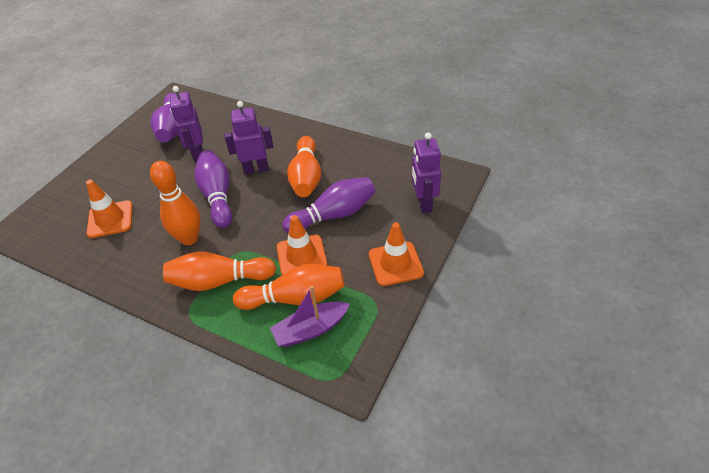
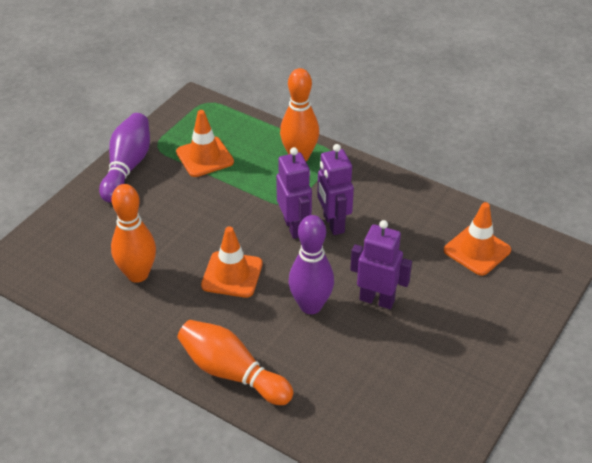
orange bowling pin: [150,161,200,245] [163,251,276,291] [233,264,345,310] [287,136,321,197] = 4 -> [111,184,156,283] [177,320,294,405] [280,68,319,161] = 3
purple boat: [270,286,350,347] = 1 -> none = 0
purple bowling pin: [151,93,178,142] [194,150,232,228] [282,177,375,233] = 3 -> [99,113,150,202] [288,215,334,314] = 2

